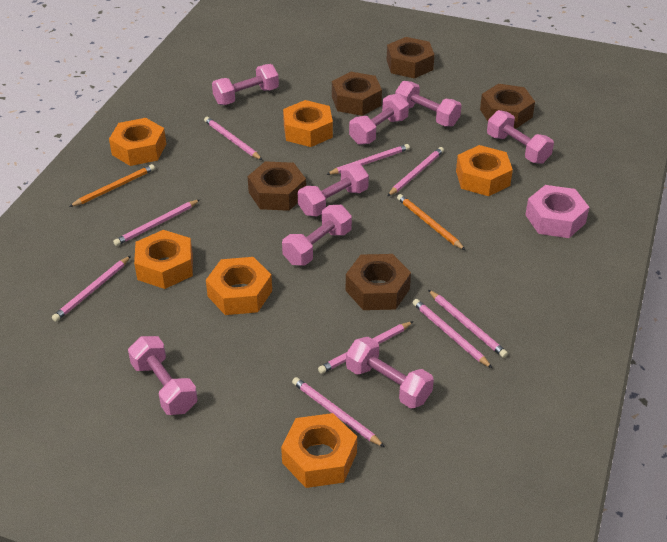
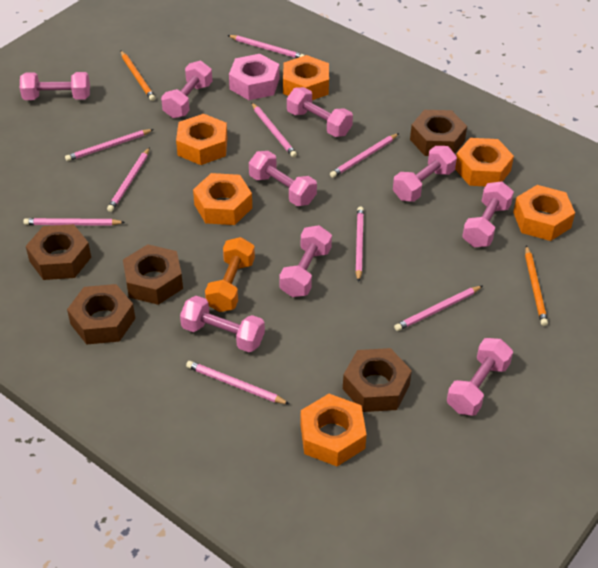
orange dumbbell: none = 0 -> [205,237,255,312] = 1
pink dumbbell: [128,336,198,415] [212,64,279,105] [282,205,352,266] [298,163,369,217] [346,337,434,409] [349,94,409,145] [395,81,462,127] [487,110,554,164] = 8 -> [20,72,90,100] [161,61,212,118] [180,296,265,352] [249,151,317,206] [279,225,332,297] [287,87,353,137] [393,146,457,202] [447,338,513,416] [462,181,514,247] = 9

